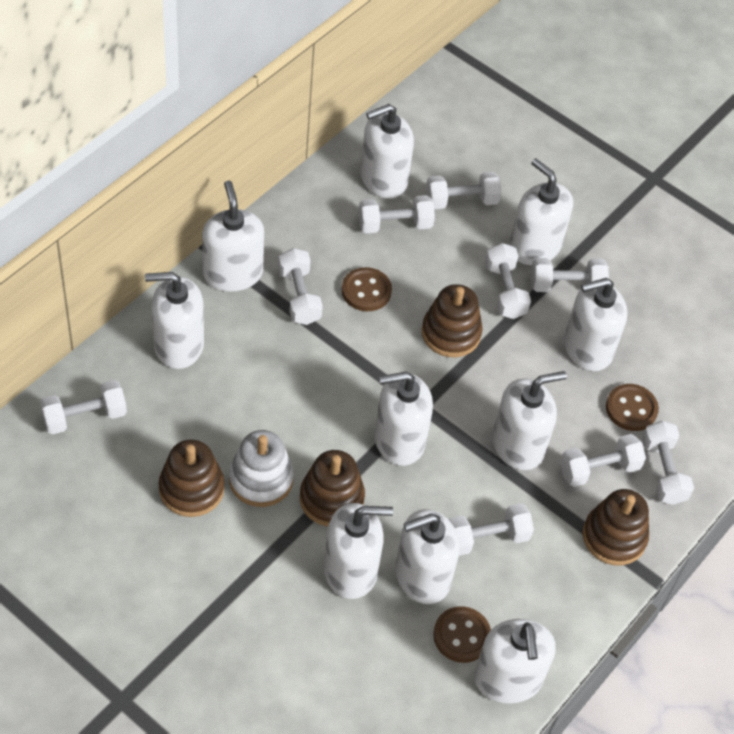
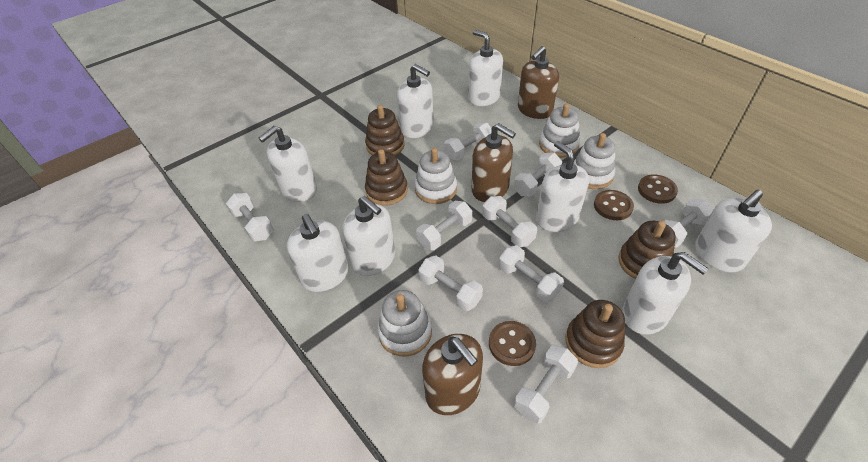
brown soap dispenser: none = 0 -> [422,334,483,415] [472,123,516,202] [518,46,559,119] = 3
white soap dispenser: [145,272,204,369] [202,180,264,292] [324,503,393,599] [360,104,414,198] [374,371,433,466] [395,509,460,604] [474,619,556,704] [492,371,567,470] [509,158,573,265] [564,278,627,371] = 10 -> [259,126,317,202] [287,214,348,292] [342,196,395,276] [397,64,434,138] [468,30,503,106] [536,141,589,232] [622,252,709,335] [695,190,772,272] = 8
white stacking toy: [229,430,294,507] = 1 -> [378,290,432,357] [415,148,457,204] [539,103,580,158] [573,133,615,189] = 4

